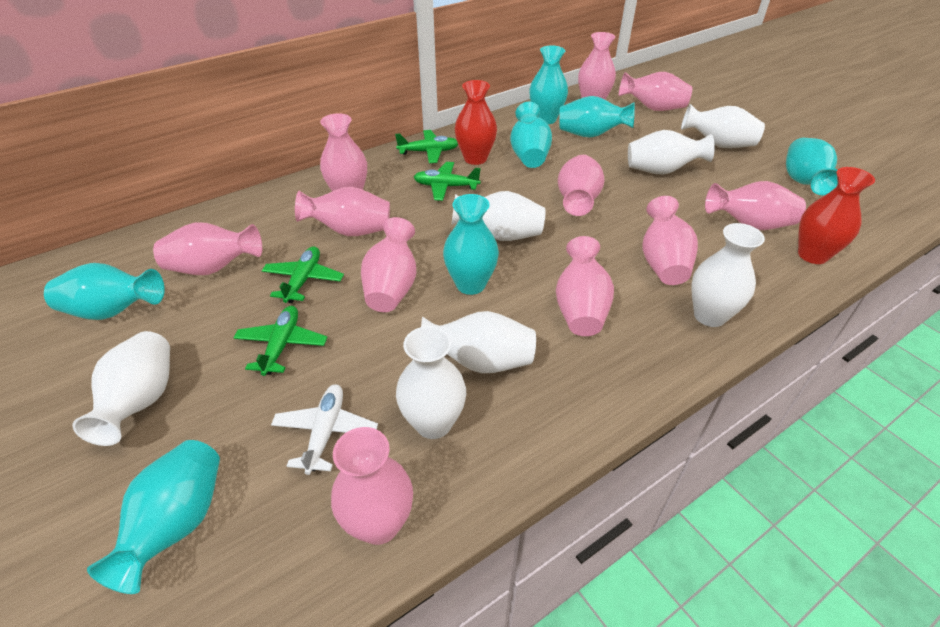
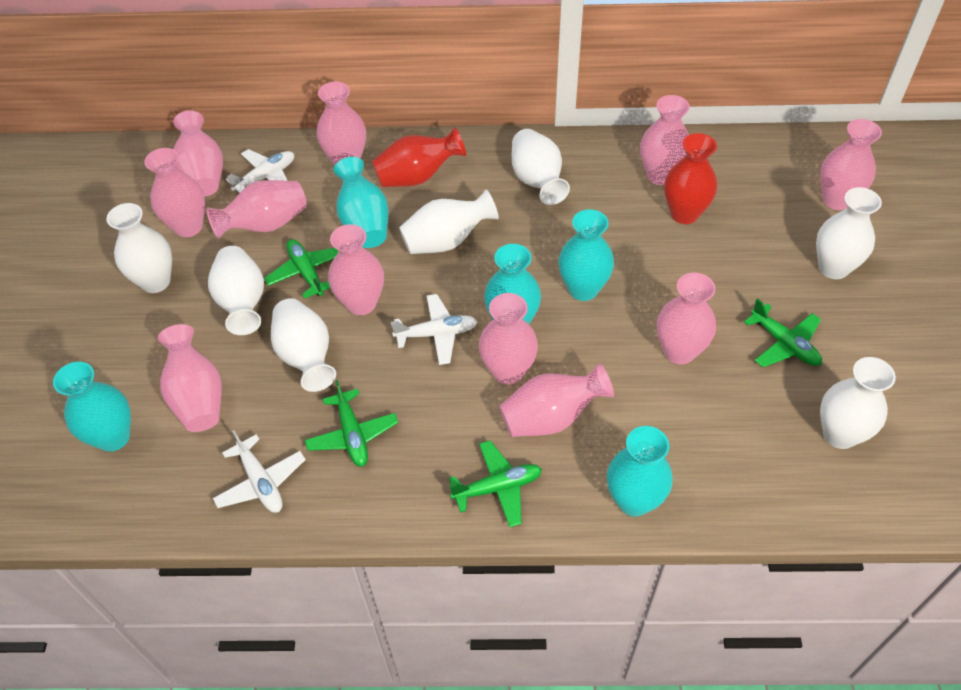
turquoise vase: [44,263,165,320] [87,440,220,594] [443,194,499,295] [510,102,552,168] [529,46,568,124] [559,96,635,138] [786,138,838,195] = 7 -> [53,362,131,452] [334,157,389,248] [484,244,541,324] [558,209,614,301] [607,426,673,517] = 5
white plane: [271,384,378,475] = 1 -> [213,430,306,513] [226,149,294,193] [391,294,478,365] = 3

